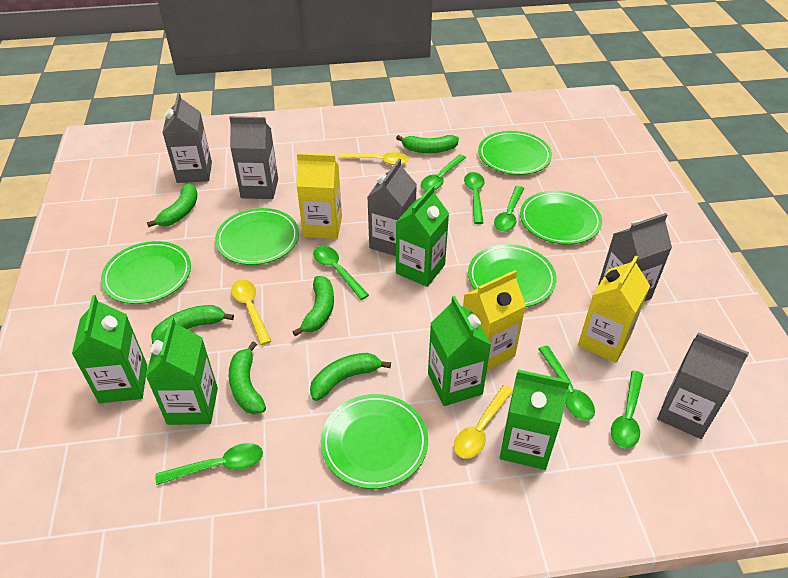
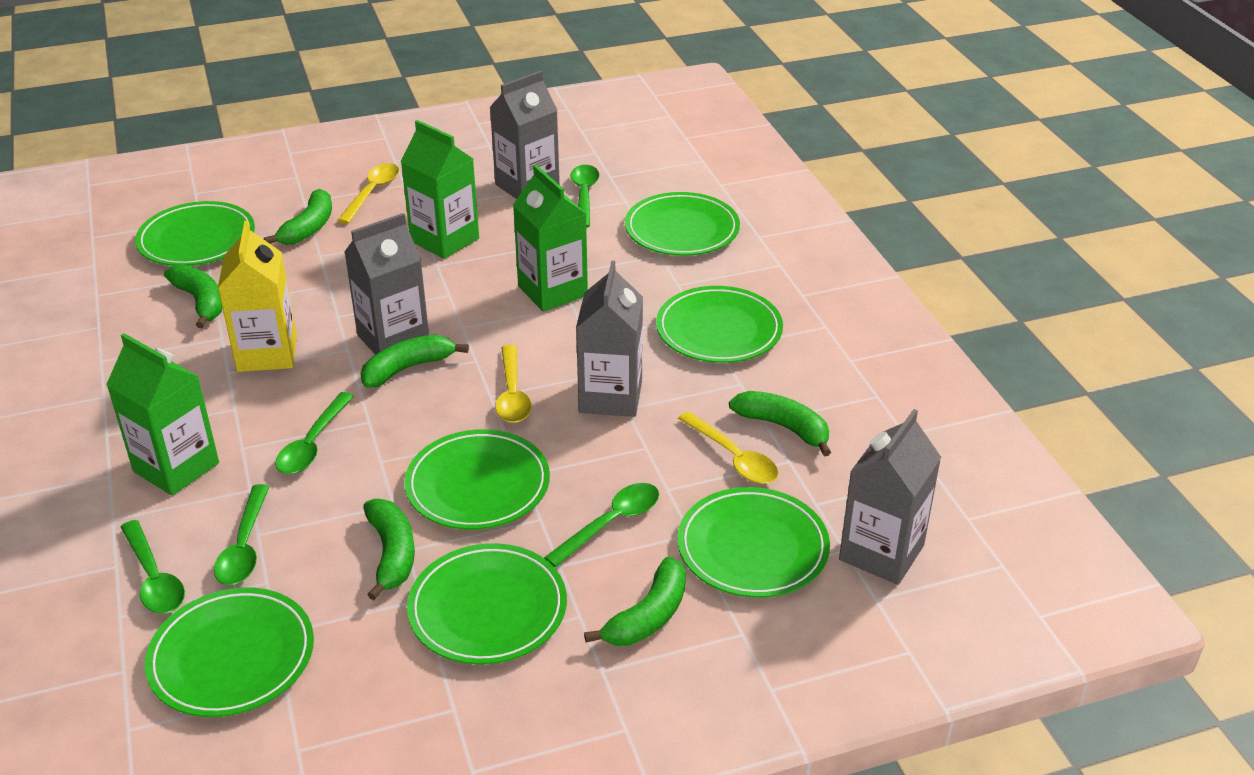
green carton: [72,295,147,403] [146,317,218,425] [396,185,449,287] [428,296,491,406] [500,370,570,470] = 5 -> [106,333,219,496] [401,120,479,259] [513,165,588,311] = 3
green plate: [101,241,191,304] [215,208,299,265] [321,394,428,489] [468,244,556,307] [478,131,552,175] [520,191,602,245] = 6 -> [135,201,255,266] [145,587,314,717] [404,429,550,530] [407,543,567,665] [625,192,740,256] [656,286,783,363] [677,487,830,598] = 7
green spoon: [155,443,263,485] [313,246,369,300] [421,155,466,191] [464,172,485,224] [494,186,524,232] [539,346,595,421] [611,371,644,449] = 7 -> [121,520,185,614] [214,484,269,585] [275,392,354,474] [544,483,659,567] [570,165,600,228] = 5
grey carton: [162,92,212,183] [229,116,278,199] [368,159,417,256] [598,213,672,301] [657,332,749,439] = 5 -> [344,213,429,355] [489,71,560,199] [576,261,643,417] [839,409,941,585] = 4
yellow carton: [296,153,342,239] [463,270,526,371] [578,255,650,363] = 3 -> [218,221,297,372] = 1

